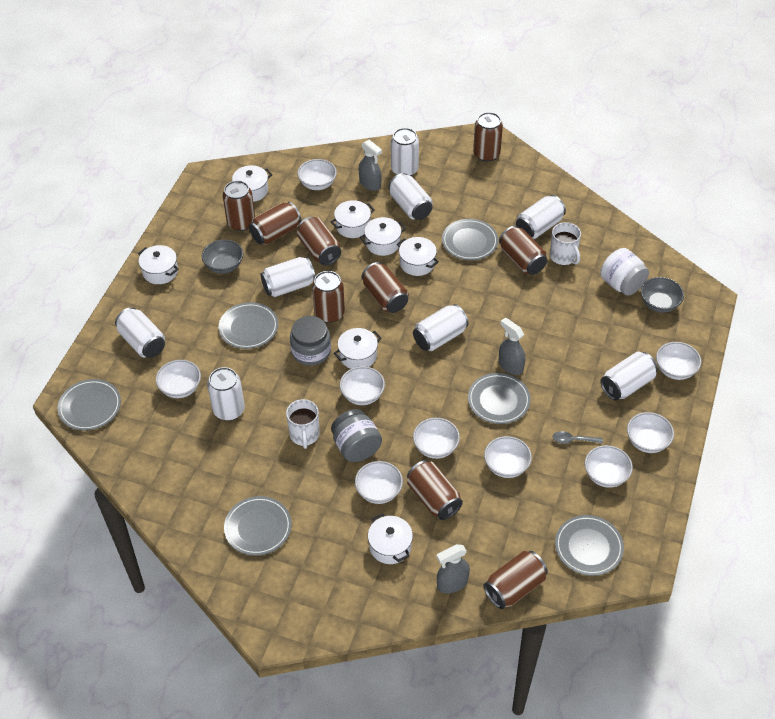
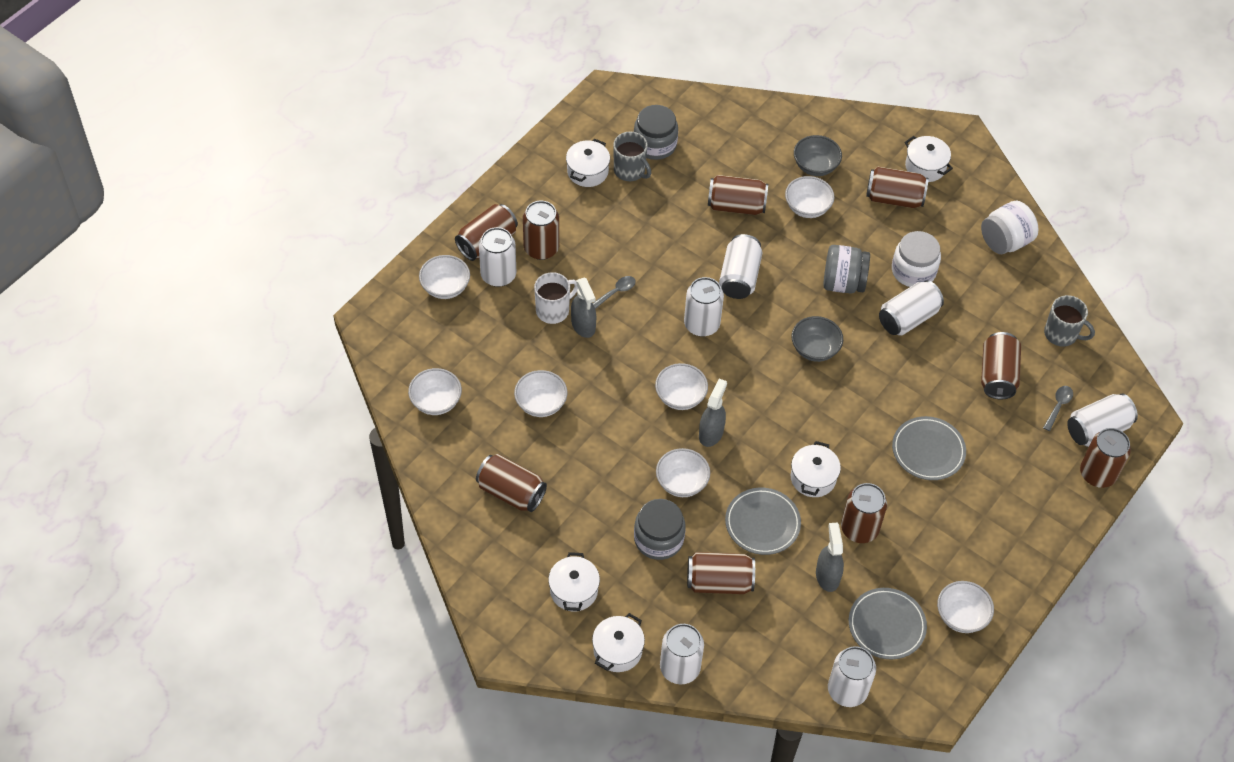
grey jar: [290,316,331,366] [331,409,382,462] = 2 -> [634,105,678,160] [634,499,685,560] [823,245,870,294] = 3
grey mug: none = 0 -> [614,132,651,181] [1044,295,1095,347] = 2
grey plate: [58,379,121,431] [219,302,278,349] [224,496,292,556] [442,219,498,260] [468,373,531,424] [555,515,624,576] = 6 -> [725,488,801,555] [849,588,927,659] [892,416,966,480] = 3
grey spoon: [553,431,603,444] = 1 -> [593,276,636,309] [1043,386,1073,431] = 2
white bowl: [156,360,201,398] [297,159,337,190] [340,366,385,405] [355,461,403,504] [413,418,460,459] [484,436,532,478] [585,445,633,488] [627,412,674,453] [656,342,701,380] = 9 -> [408,368,462,415] [419,255,470,299] [514,370,567,417] [655,363,708,410] [656,448,710,497] [785,176,834,218] [937,581,994,633] = 7
white can: [115,307,165,358] [207,367,245,421] [261,257,315,297] [388,173,433,220] [391,128,419,176] [413,304,469,351] [516,195,566,239] [601,352,658,401] = 8 -> [479,227,516,287] [660,624,704,684] [684,277,724,337] [719,234,762,299] [828,646,876,707] [879,280,944,336] [1067,394,1138,447] = 7
white jar: [600,248,649,296] = 1 -> [892,231,941,287] [981,201,1038,254] = 2
white mug: [286,399,320,449] [550,222,581,265] = 2 -> [534,272,578,324] = 1
white pot: [138,245,179,284] [232,165,272,202] [330,200,375,238] [334,328,382,369] [360,217,406,256] [368,513,413,564] [397,237,439,276] = 7 -> [548,552,600,612] [566,139,610,187] [592,613,645,672] [791,441,841,497] [905,136,953,182] = 5

